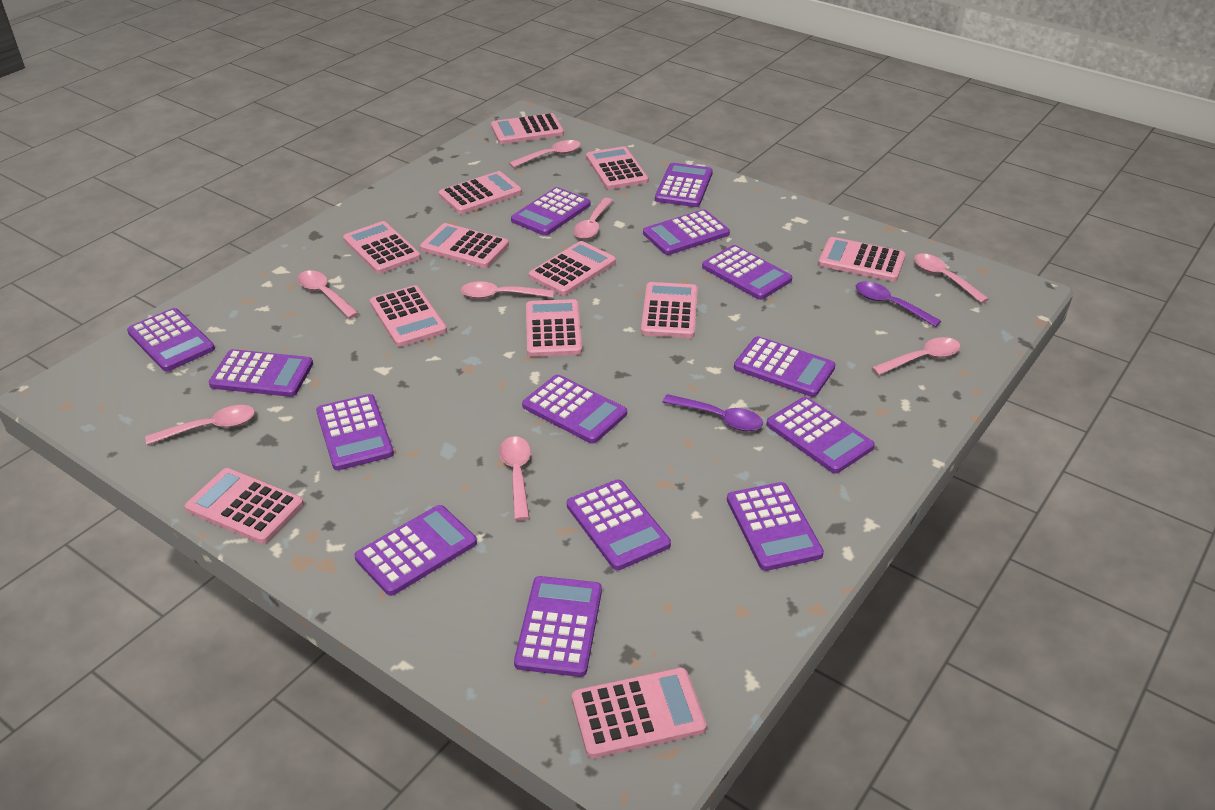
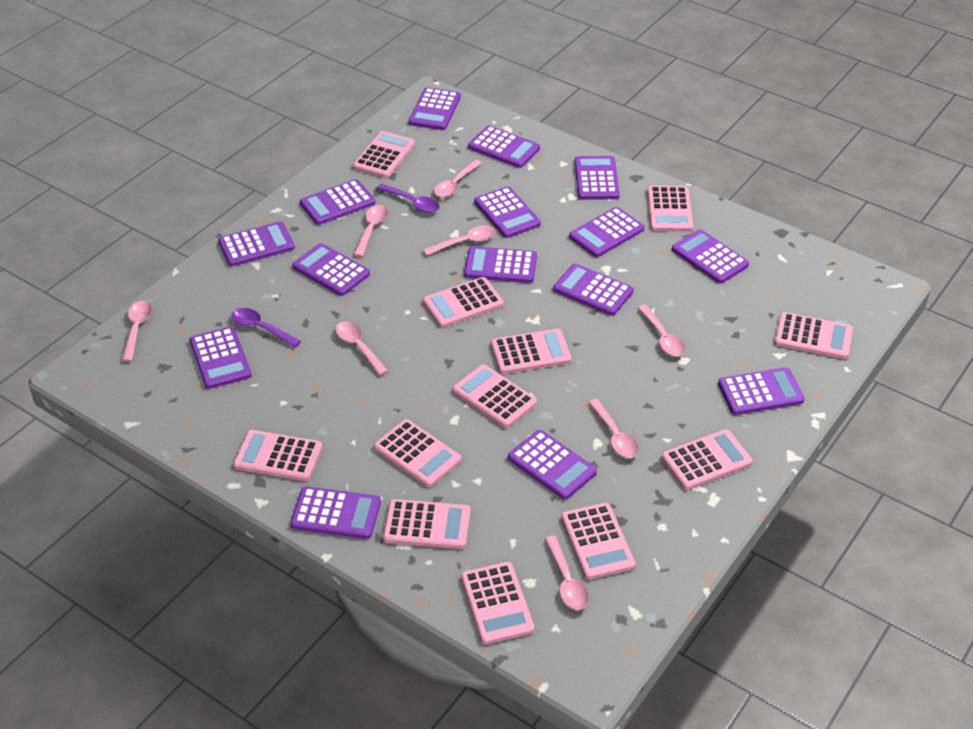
purple calculator: [127,308,215,371] [209,349,313,397] [316,394,394,471] [354,505,477,596] [511,187,591,236] [514,576,602,677] [522,375,627,444] [567,479,671,570] [643,209,730,255] [655,163,713,207] [702,245,792,300] [727,482,824,571] [734,336,836,397] [766,397,875,473] = 14 -> [190,327,252,389] [218,221,295,266] [290,486,381,539] [292,243,370,296] [300,179,375,225] [409,87,461,130] [464,246,537,283] [468,126,540,168] [474,186,541,238] [508,430,597,500] [553,264,634,316] [569,207,645,257] [575,156,620,200] [672,229,749,284] [718,367,805,415] = 15

